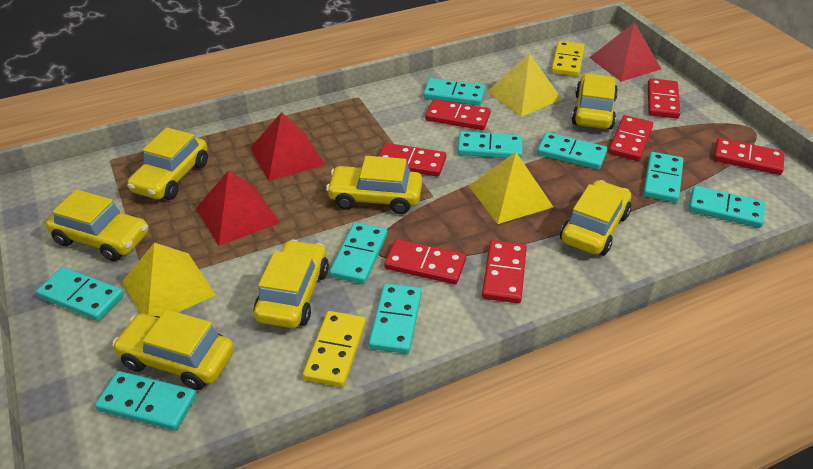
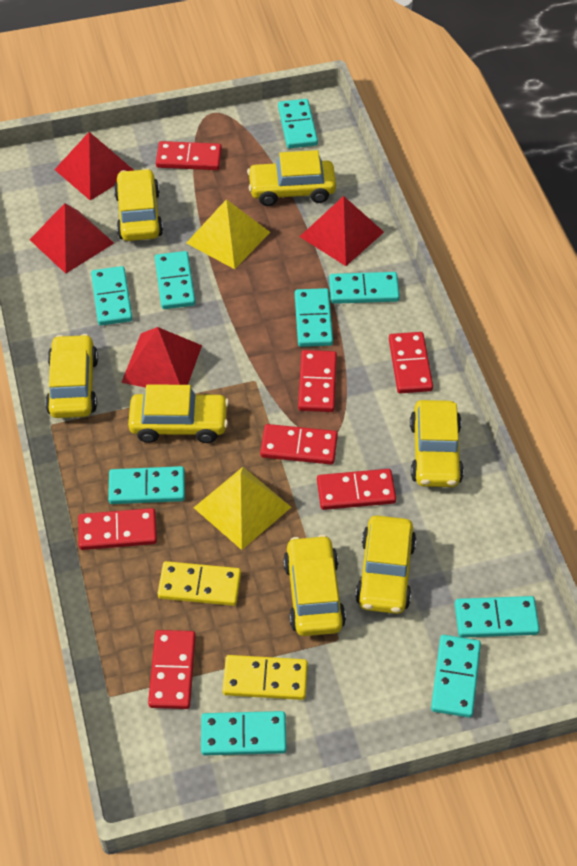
red pyramid: [196,170,280,246] [251,112,325,181] [590,22,661,82] = 3 -> [30,203,114,274] [54,132,134,201] [121,327,202,388] [299,196,384,266] = 4
yellow pyramid: [122,243,216,317] [469,152,553,224] [487,53,562,117] = 3 -> [186,199,270,269] [194,467,291,550] = 2

